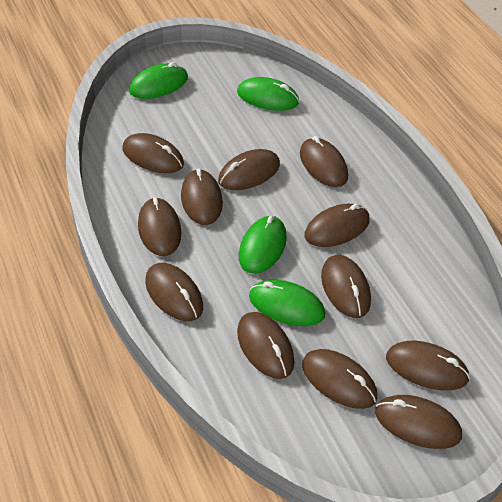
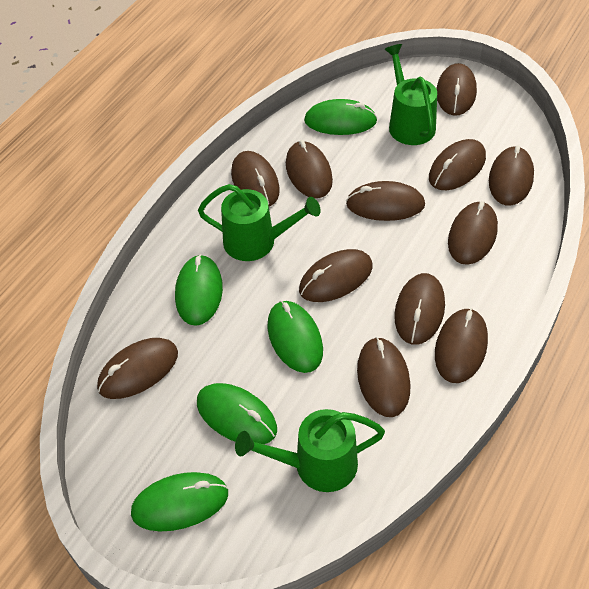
green mouse: [129,62,188,99] [237,77,299,111] [239,216,287,274] [249,280,325,326] = 4 -> [131,472,228,531] [175,254,223,326] [197,383,277,444] [267,301,323,373] [304,99,377,135] = 5
green watering can: none = 0 -> [198,184,321,261] [235,409,385,492] [385,44,437,145] = 3

